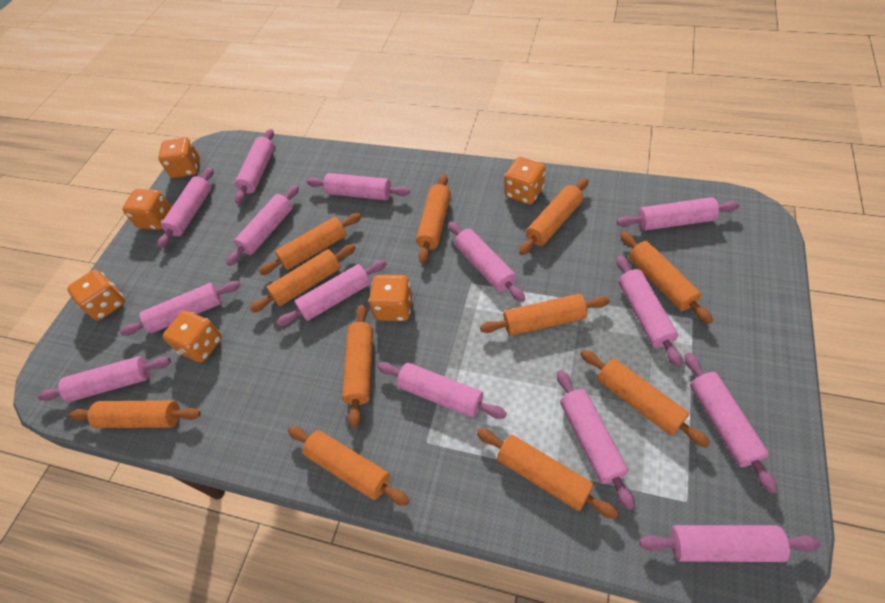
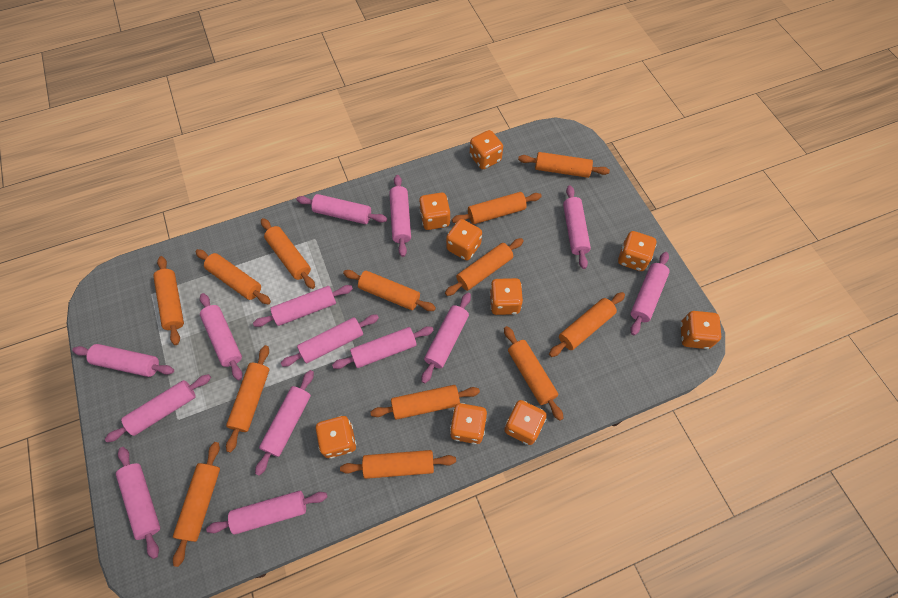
orange dice: [67,270,125,320] [122,189,172,230] [158,137,200,178] [163,310,222,363] [369,275,412,321] [505,157,546,204] = 6 -> [316,416,356,459] [419,193,451,230] [446,219,482,261] [450,403,487,444] [470,130,503,169] [490,278,523,315] [505,400,547,445] [618,231,656,271] [680,311,721,349] = 9
orange rolling pin: [69,400,201,428] [250,244,356,313] [259,213,361,275] [288,426,409,506] [342,305,373,428] [416,174,451,263] [477,429,619,519] [480,294,610,336] [519,178,588,255] [581,350,710,448] [620,232,713,324] = 11 -> [153,256,184,345] [173,442,220,567] [195,249,271,304] [226,345,269,453] [261,218,315,289] [340,450,456,479] [343,270,436,311] [370,385,480,420] [445,238,523,296] [452,192,542,224] [504,326,564,421] [518,152,610,178] [549,292,625,357] = 13

